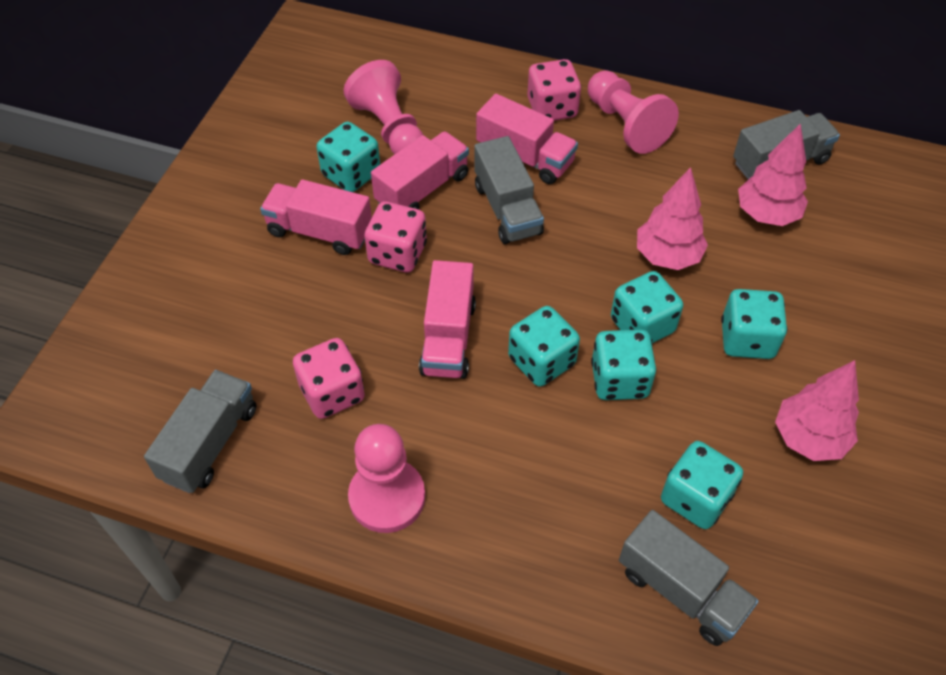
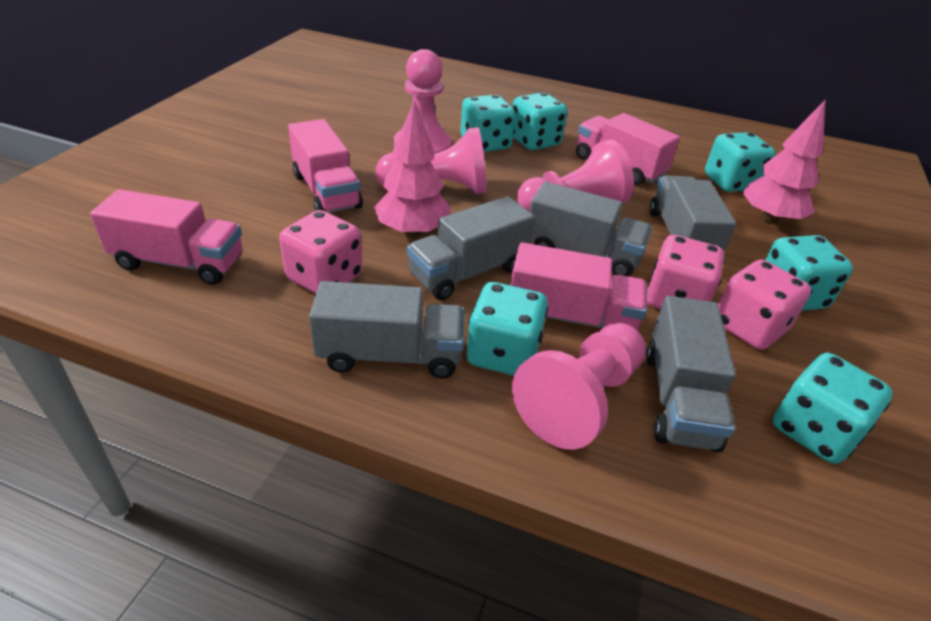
grey truck: [144,370,256,493] [474,136,544,244] [619,510,759,646] [733,110,840,179] = 4 -> [309,281,465,379] [407,196,535,300] [530,182,652,276] [646,296,736,452] [649,175,736,252] = 5
pink pawn: [344,60,423,155] [348,424,425,533] [588,70,679,154] = 3 -> [376,127,487,194] [394,49,451,153] [512,323,646,450] [517,140,634,212] = 4
pink tree: [637,167,708,270] [738,123,808,226] [775,360,859,461] = 3 -> [374,100,450,237] [742,99,826,224] = 2

